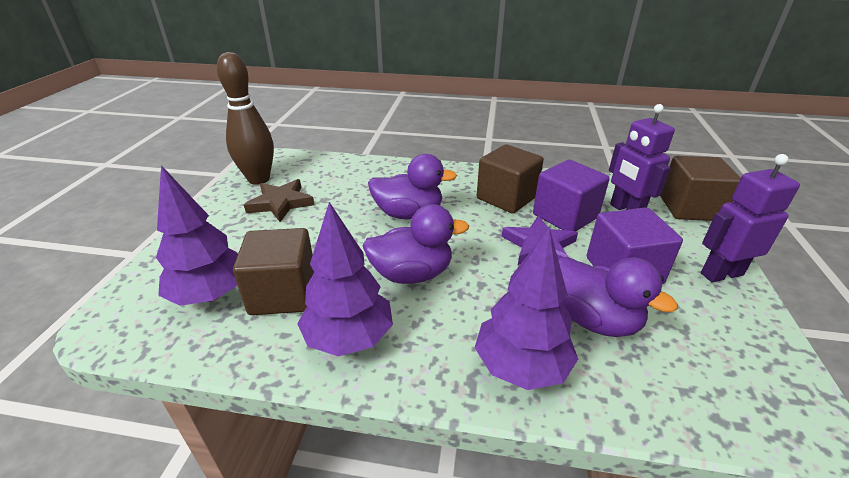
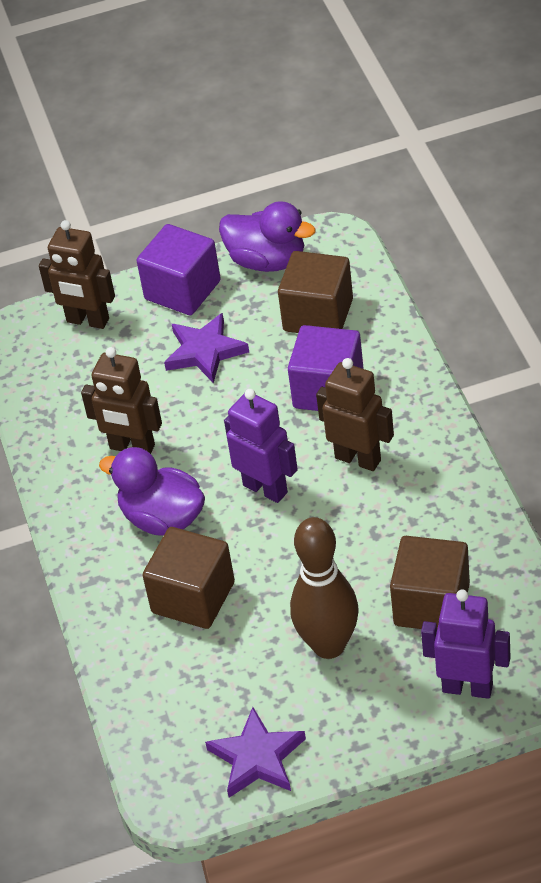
brown robot: none = 0 -> [39,220,115,329] [81,347,162,454] [316,358,394,471] = 3
brown star: [244,179,315,222] = 1 -> none = 0
purple duck: [362,204,469,284] [368,154,457,219] [558,257,678,337] = 3 -> [99,447,205,535] [219,201,316,272] = 2
purple star: [502,216,578,265] = 1 -> [164,313,249,383] [205,707,306,798] = 2
purple tree: [156,165,238,306] [297,202,393,356] [475,227,578,390] = 3 -> none = 0

